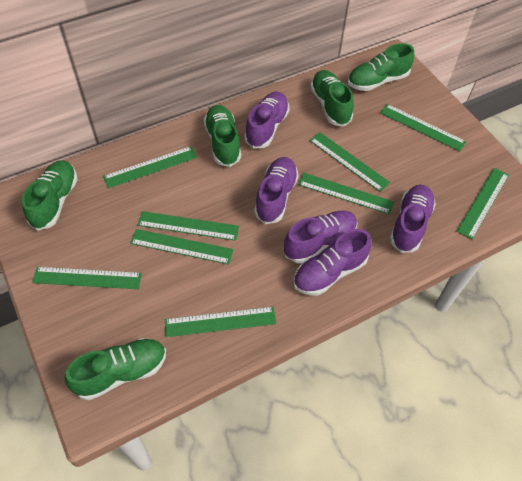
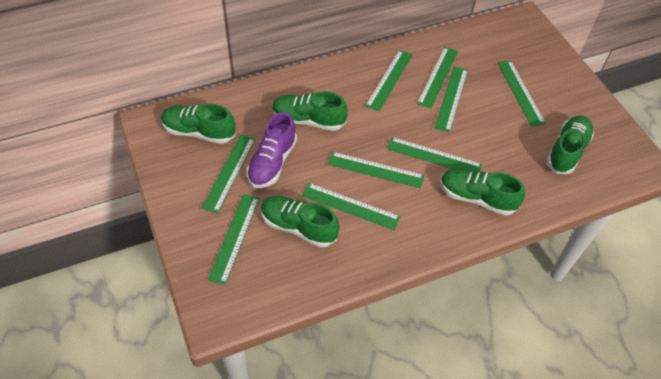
purple shoe: [244,92,290,149] [254,157,299,224] [284,211,358,263] [293,229,371,295] [390,185,436,253] = 5 -> [247,112,297,188] = 1

